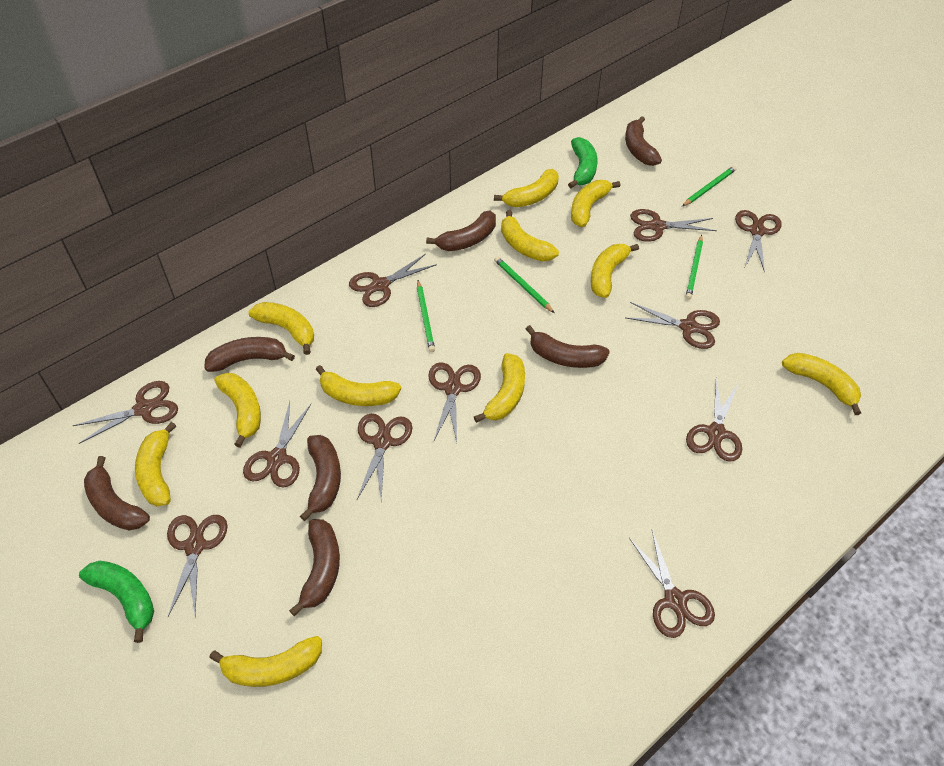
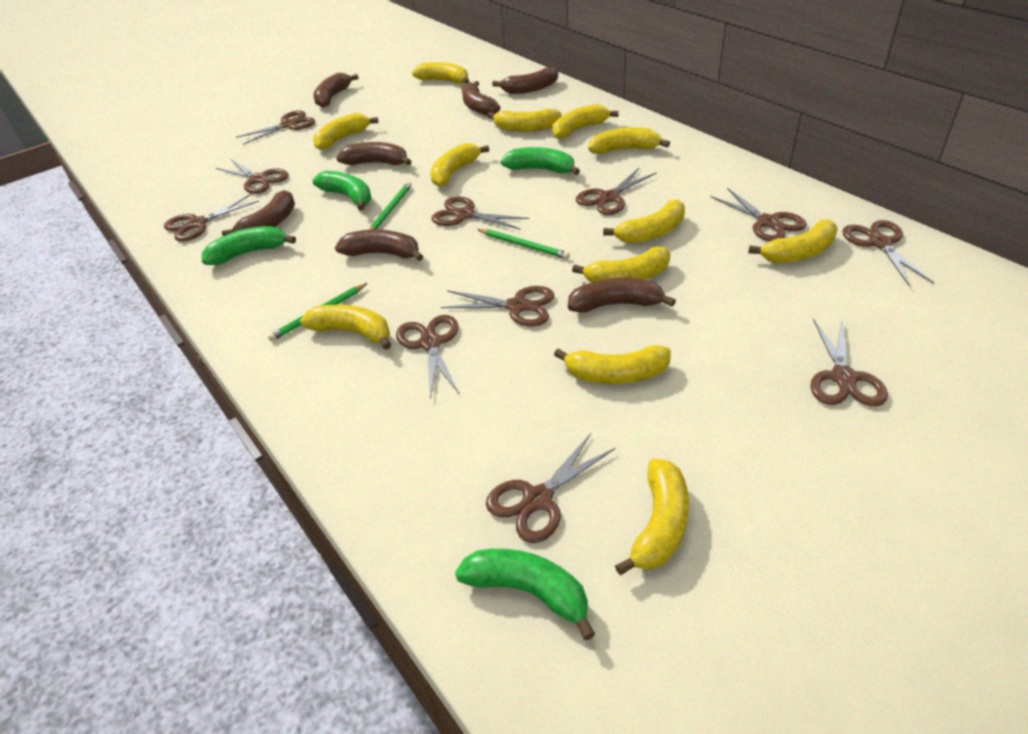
green banana: [79,561,154,643] [568,137,598,188] = 2 -> [202,226,296,265] [313,171,372,211] [455,549,595,641] [501,147,580,175] = 4
green pencil: [417,280,435,352] [494,256,555,313] [682,166,737,206] [686,235,703,300] = 4 -> [268,283,368,341] [369,182,412,230] [477,229,570,259] = 3
yellow banana: [135,422,176,506] [209,636,322,687] [214,373,261,448] [248,302,314,355] [316,365,401,406] [474,353,525,423] [494,169,559,207] [501,210,559,261] [571,180,620,227] [591,244,639,298] [782,353,861,415] = 11 -> [300,305,391,350] [313,113,379,150] [412,62,470,84] [430,143,489,187] [487,109,561,132] [552,104,619,139] [554,345,671,384] [572,247,670,282] [588,127,670,154] [603,200,685,244] [615,458,689,575] [748,219,838,263] = 12

